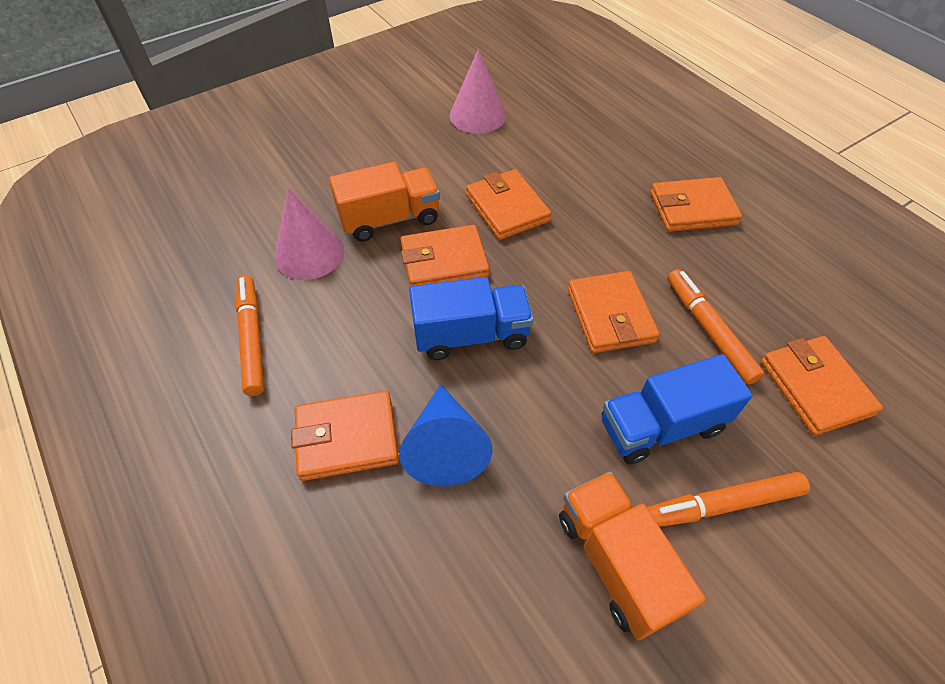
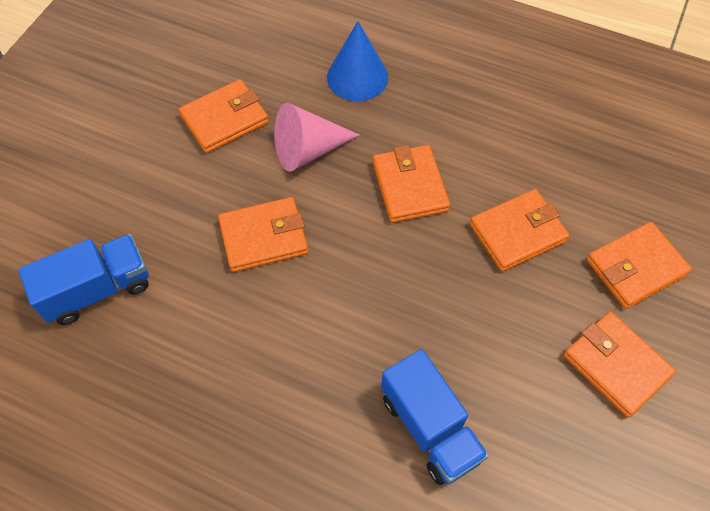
orange marker: [236,275,264,396] [647,472,810,527] [668,269,765,384] = 3 -> none = 0
orange truck: [329,162,440,242] [559,472,706,641] = 2 -> none = 0
pink cone: [274,188,344,280] [450,48,506,134] = 2 -> [274,103,360,171] = 1

